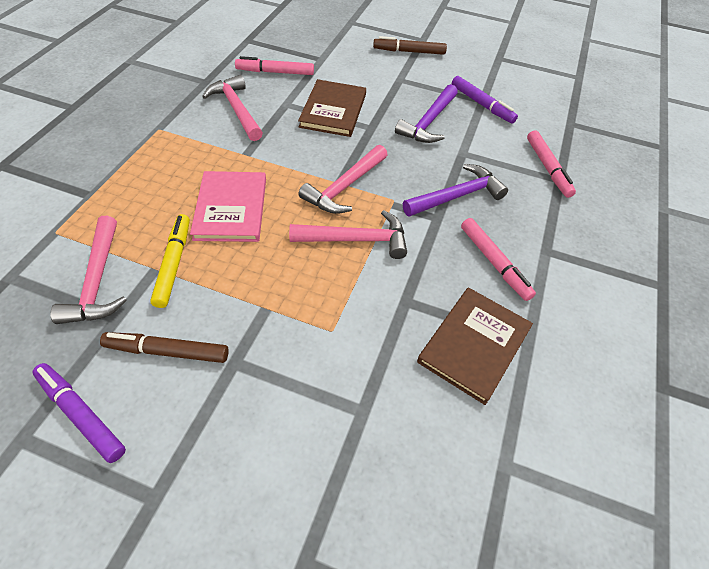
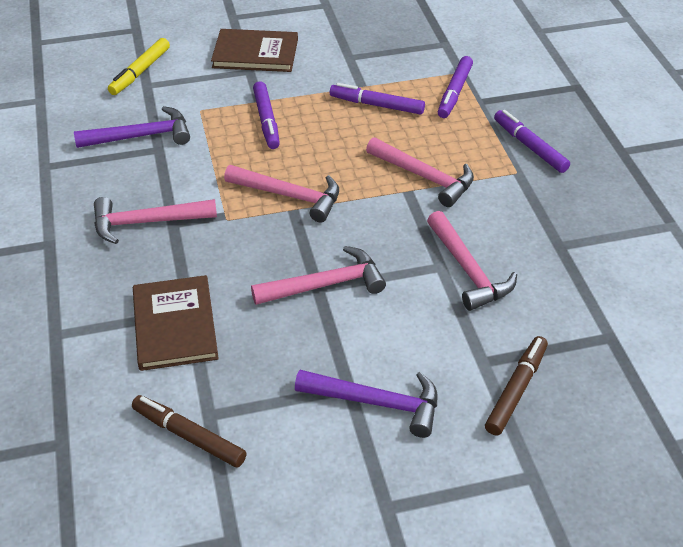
pink book: [190,171,266,242] = 1 -> none = 0
pink hammer: [50,216,127,324] [202,75,263,141] [289,210,407,259] [299,145,387,214] = 4 -> [94,197,217,244] [224,165,339,223] [251,246,386,305] [366,137,474,207] [427,211,517,311] = 5
pink marker: [235,56,314,75] [461,218,536,301] [527,130,576,198] = 3 -> none = 0
purple marker: [32,363,126,463] [452,76,518,124] = 2 -> [253,81,280,149] [330,83,425,115] [438,56,473,118] [494,110,570,173] = 4

